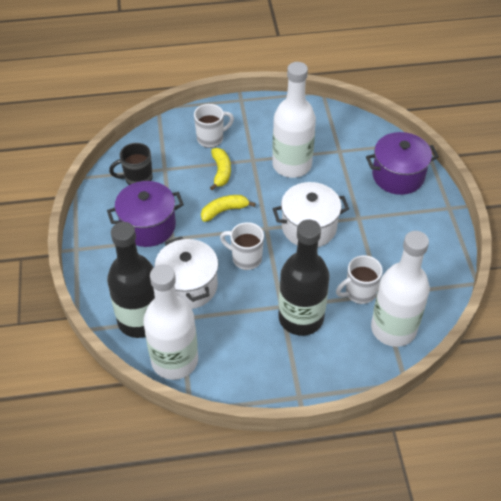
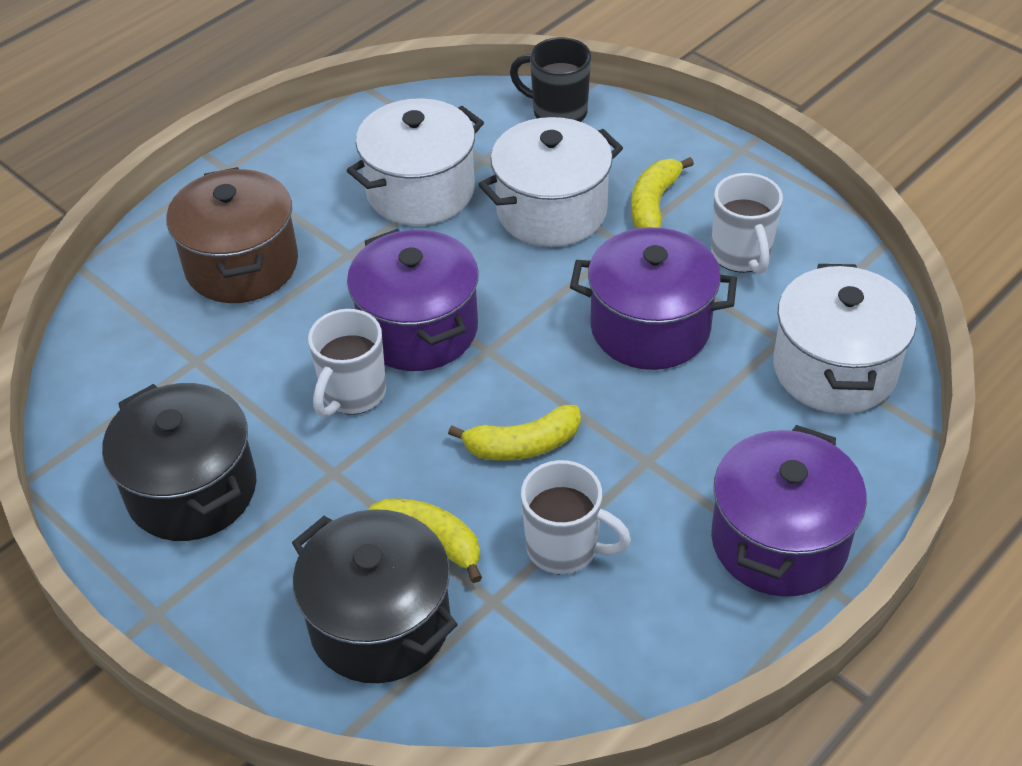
black bottle: [107,222,155,338] [278,219,330,336] = 2 -> none = 0
black pot: none = 0 -> [102,383,256,541] [292,509,458,683] = 2
brown pot: none = 0 -> [166,167,298,303] = 1
purple pot: [107,181,184,247] [366,132,439,195] = 2 -> [347,229,479,371] [570,227,737,370] [711,425,867,597] = 3
white bottle: [143,264,198,380] [272,62,316,178] [371,231,430,347] = 3 -> none = 0
white pot: [154,237,218,309] [273,182,349,247] = 2 -> [346,98,484,226] [478,117,623,247] [773,264,916,414] = 3
yellow banana: [201,195,256,222] [210,148,231,190] = 2 -> [368,498,482,583] [448,405,581,461] [631,157,694,228] = 3

